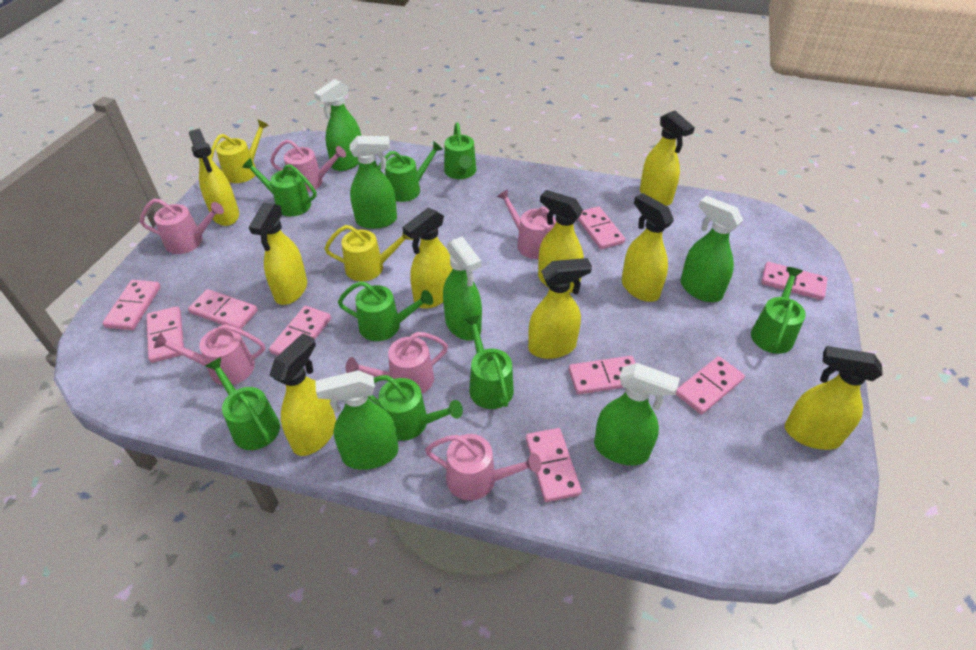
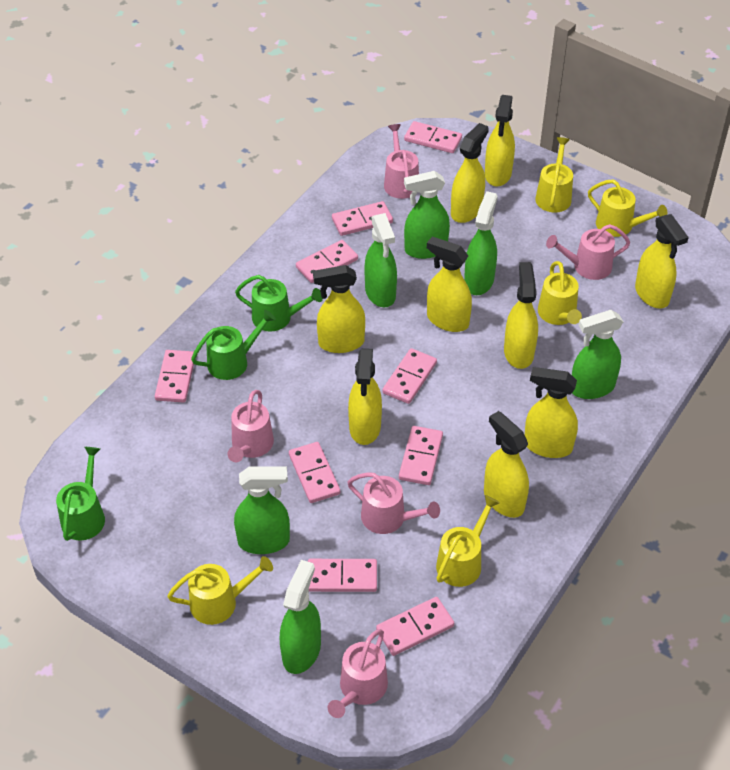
green watering can: [205,357,280,450] [242,158,317,216] [338,281,433,341] [368,375,463,441] [378,141,443,202] [444,123,476,179] [464,315,514,409] [751,267,806,354] = 8 -> [56,447,105,541] [191,310,276,380] [235,275,323,332] = 3
pink watering can: [140,198,224,254] [154,324,265,385] [270,139,346,192] [346,332,448,394] [425,434,541,501] [497,189,556,259] = 6 -> [228,390,274,462] [328,629,388,718] [347,472,440,534] [384,124,419,199] [546,224,630,280] = 5
yellow watering can: [210,119,269,183] [324,225,414,281] = 2 -> [167,556,273,625] [436,495,500,587] [535,137,573,213] [538,261,582,325] [588,179,667,237] = 5

